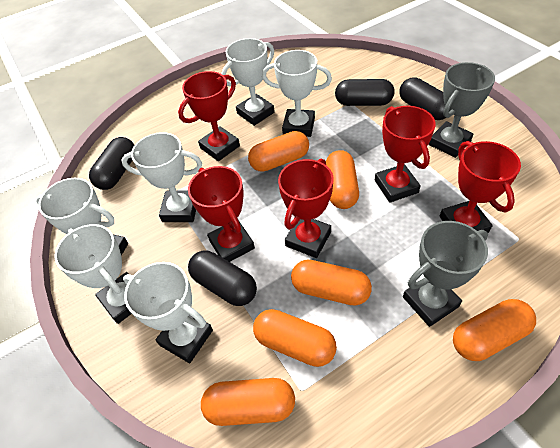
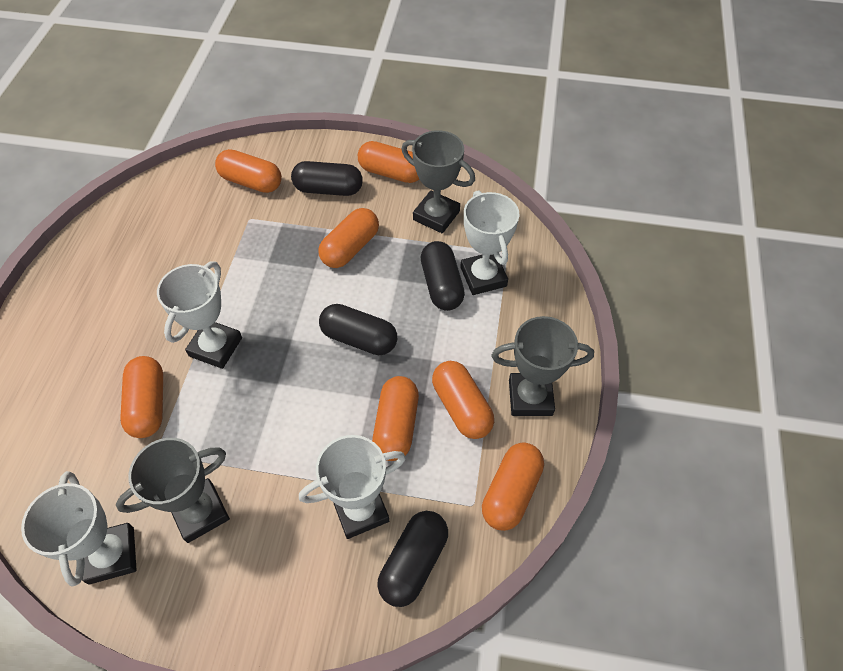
grey trophy: [403,221,488,327] [428,62,495,158] = 2 -> [116,438,230,543] [401,130,475,233] [491,316,594,416] = 3
orange capsule: [201,378,295,426] [248,131,309,172] [253,309,337,367] [291,260,372,306] [326,150,359,209] [453,299,536,361] = 6 -> [120,356,163,438] [215,149,282,193] [318,208,379,268] [358,141,419,183] [372,376,419,461] [432,361,494,439] [482,443,544,531] = 7
red trophy: [178,71,240,161] [188,166,255,262] [278,159,334,258] [375,106,436,203] [440,141,521,233] = 5 -> none = 0
white trophy: [36,178,128,256] [54,224,132,324] [121,132,202,222] [123,262,213,363] [221,38,275,126] [262,50,332,137] = 6 -> [21,471,137,586] [157,262,242,369] [299,435,406,539] [460,190,519,295] = 4

